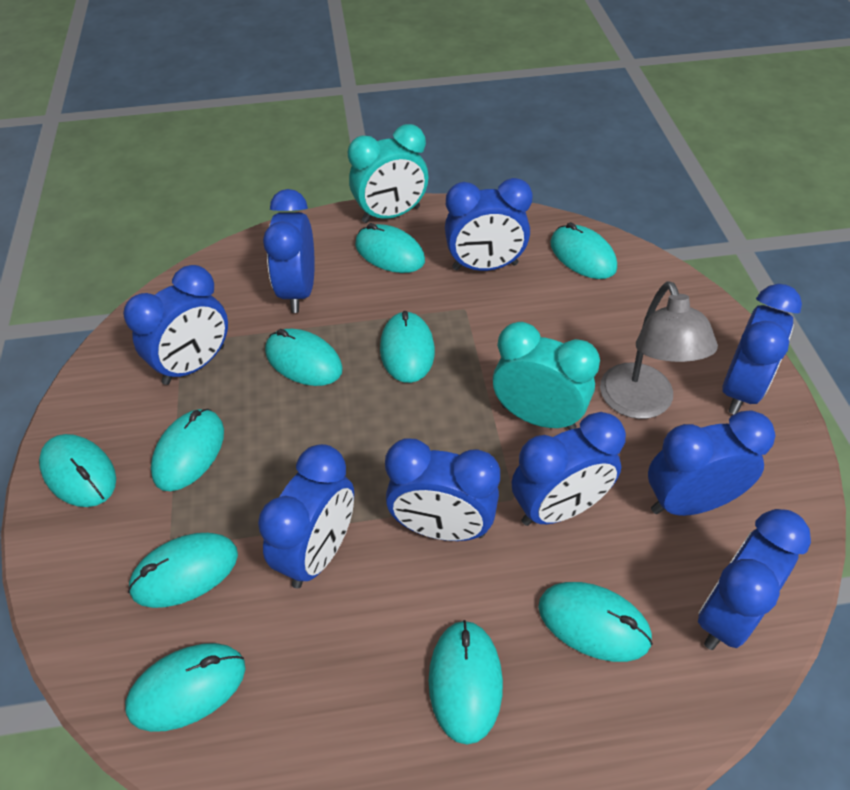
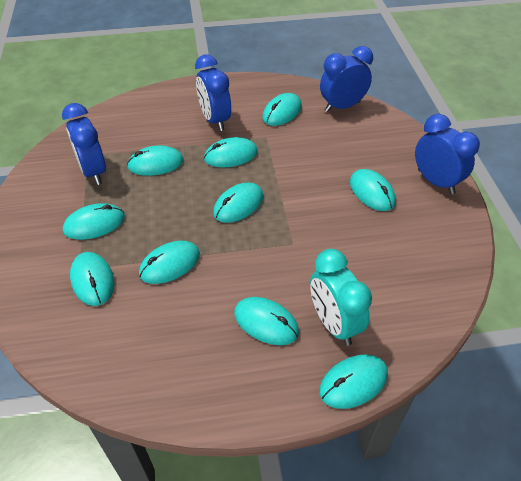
blue clock: [123,265,228,385] [258,444,354,588] [263,189,315,313] [385,439,500,541] [445,178,533,271] [512,412,626,526] [648,411,775,516] [698,509,811,650] [722,284,802,414] = 9 -> [62,103,106,185] [195,55,231,131] [320,46,373,112] [415,114,480,194] = 4
grey lamp: [600,281,718,419] = 1 -> none = 0
turquoise clock: [348,124,428,223] [493,322,600,430] = 2 -> [310,249,372,346] = 1

